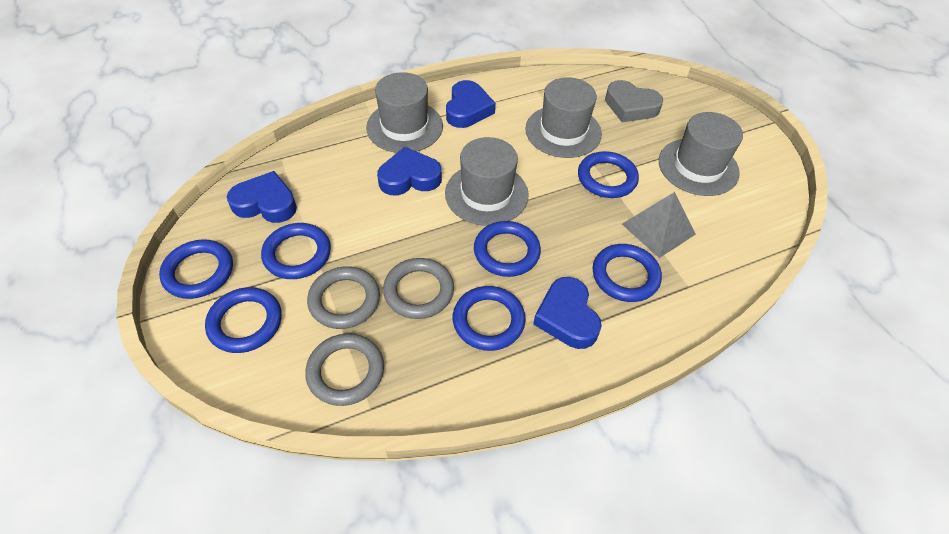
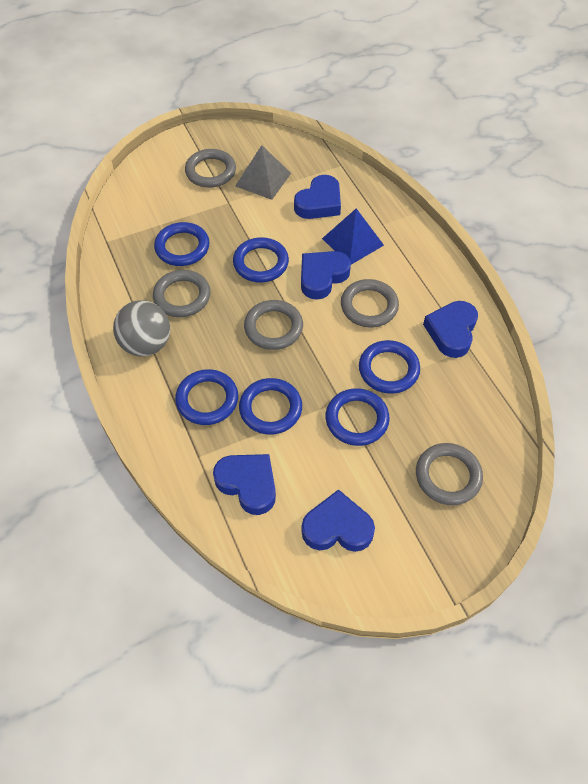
blue heart: [227,171,297,223] [377,147,442,195] [446,80,496,128] [533,277,602,349] = 4 -> [213,454,276,515] [294,175,341,219] [301,251,351,300] [302,489,375,552] [423,301,478,358] = 5
blue pyramid: none = 0 -> [322,208,384,265] = 1
blue ring: [159,239,233,299] [205,287,282,353] [261,223,331,279] [453,286,526,351] [474,221,541,277] [578,151,639,198] [593,244,662,302] = 7 -> [154,222,209,266] [175,369,238,425] [233,237,289,282] [239,378,302,435] [326,388,390,446] [359,340,420,394] = 6
grey ball: none = 0 -> [113,300,170,356] = 1
grey hat: [366,72,443,153] [445,137,529,226] [525,77,602,158] [659,112,743,196] = 4 -> none = 0
grey heart: [605,80,663,122] = 1 -> none = 0
grey ring: [305,333,384,406] [307,266,380,329] [383,258,454,319] = 3 -> [153,270,211,317] [185,149,236,188] [244,300,303,350] [341,279,399,327] [416,443,483,505] = 5

